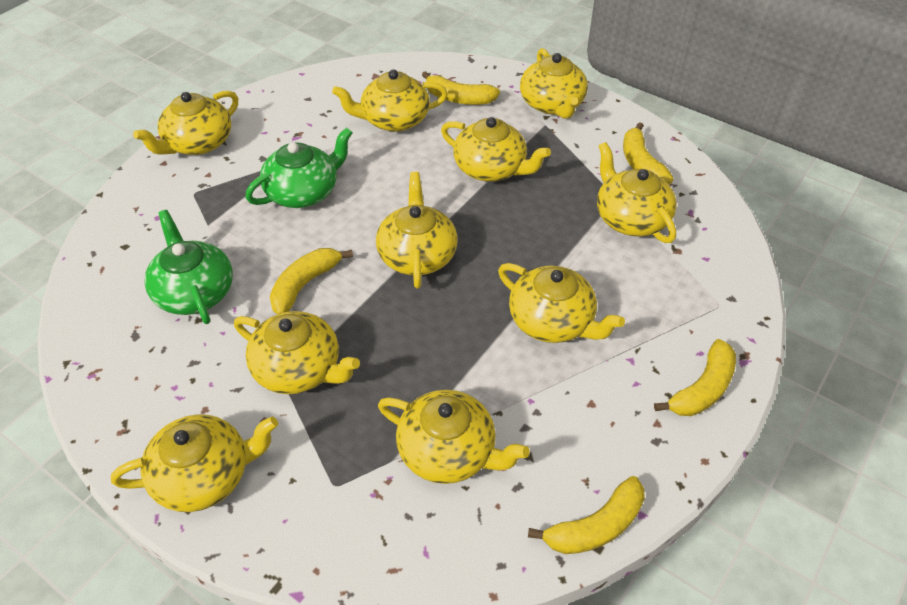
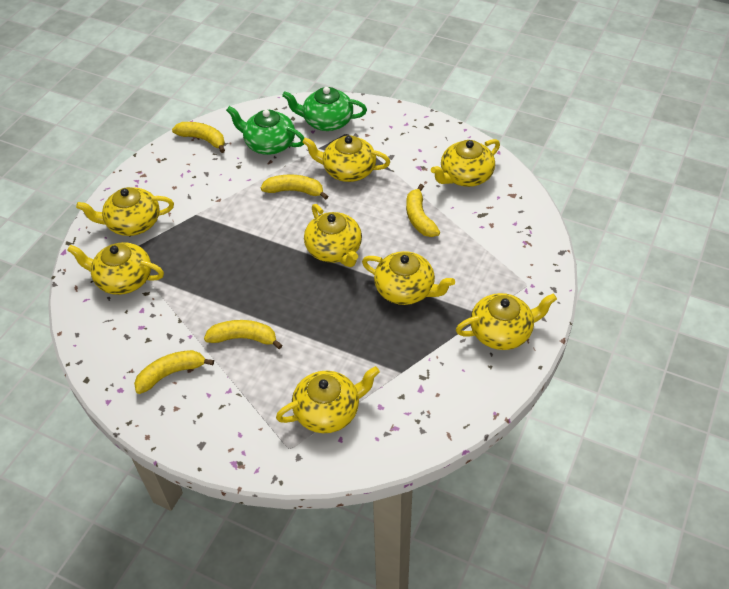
yellow teapot: [111,414,278,512] [133,91,238,155] [234,311,360,394] [332,69,448,132] [376,172,458,288] [378,390,530,484] [441,117,551,182] [498,263,625,343] [520,48,588,119] [597,142,677,243] = 10 -> [67,242,164,295] [76,187,174,236] [276,366,380,433] [302,135,390,182] [304,204,362,267] [362,251,455,305] [431,139,500,187] [456,293,557,350] = 8

